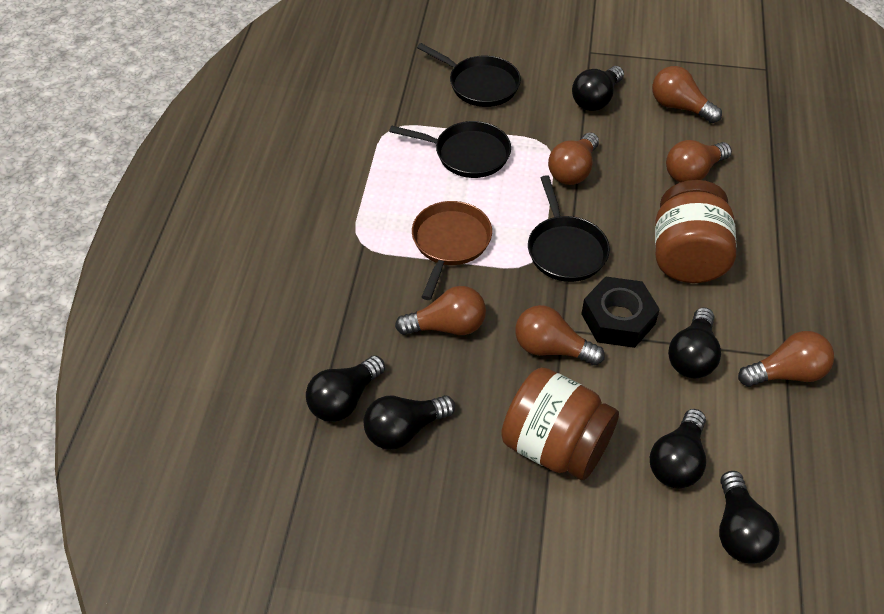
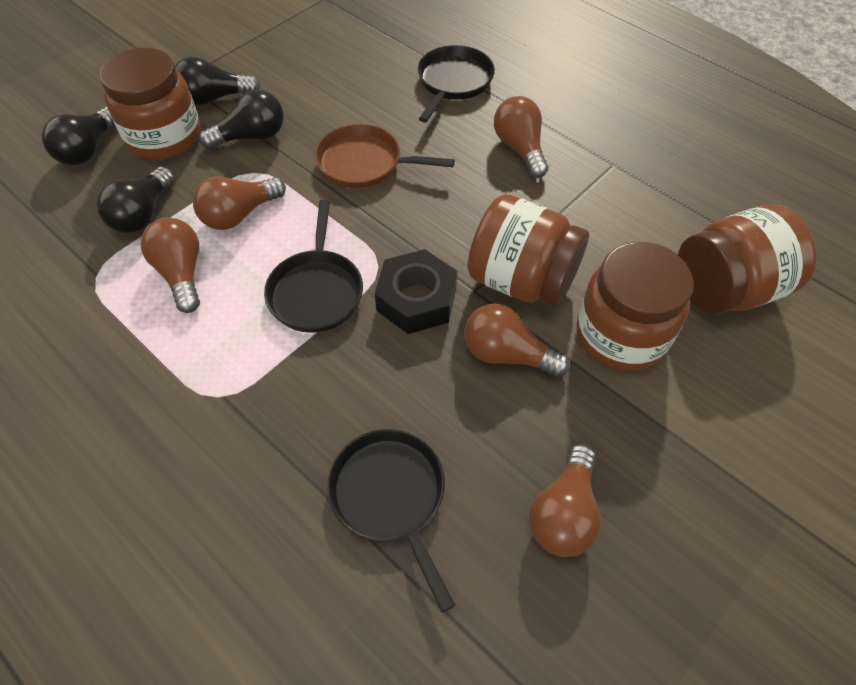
black light bulb: [306,355,385,422] [364,395,455,450] [572,66,624,111] [650,409,706,488] [668,307,721,378] [719,471,780,564] = 6 -> [42,107,115,165] [96,166,174,233] [175,57,261,106] [199,89,284,149] = 4
brown jar: [501,368,619,480] [655,180,736,283] = 2 -> [100,48,201,160] [467,194,589,308] [577,242,694,371] [678,204,816,315] = 4
brown light bulb: [395,286,486,335] [515,305,605,365] [548,132,599,185] [652,66,722,123] [666,140,732,183] [738,331,834,387] = 6 -> [141,218,200,313] [193,176,286,230] [464,304,570,378] [494,96,548,178] [529,445,601,557] = 5

